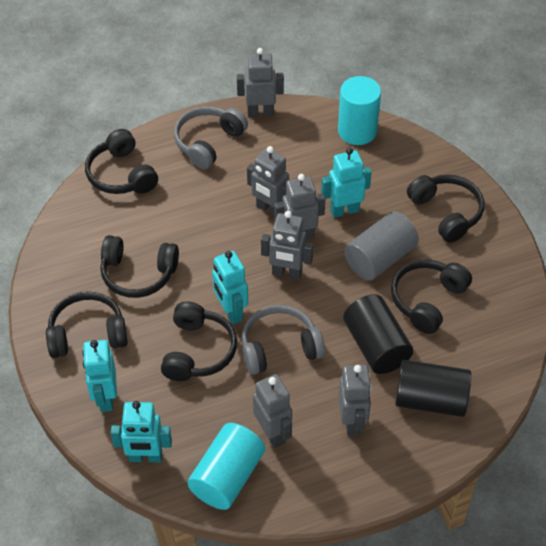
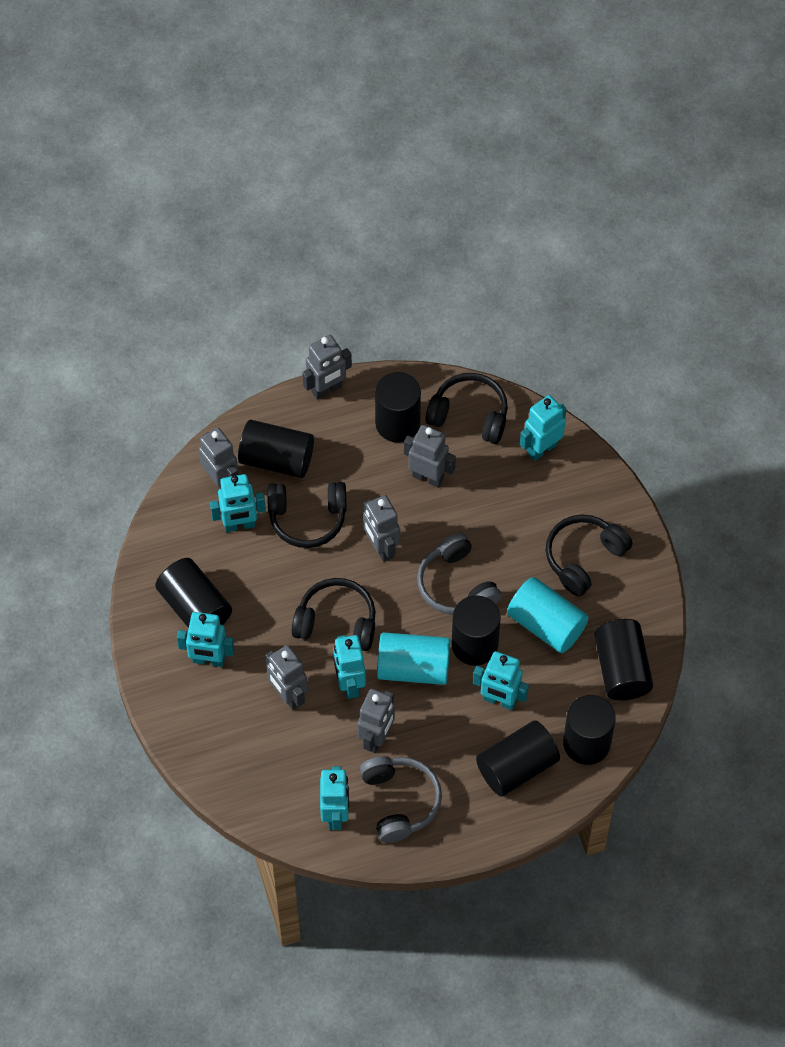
black cylinder: [343,294,413,374] [395,360,472,417] = 2 -> [155,558,232,628] [238,420,314,478] [375,372,421,443] [452,595,501,666] [476,720,560,796] [563,695,616,765] [594,619,653,700] = 7
black headphones: [46,291,128,358] [85,129,158,194] [100,235,179,298] [161,301,237,381] [391,259,472,334] [407,175,484,243] = 6 -> [267,482,346,548] [292,578,376,651] [425,373,508,444] [546,515,633,596] = 4
grey cylinder: [344,211,419,281] = 1 -> none = 0
turquoise robot: [82,340,117,412] [111,401,172,462] [212,251,248,324] [321,147,371,218] = 4 -> [177,612,234,667] [210,474,266,532] [320,766,349,830] [333,635,366,699] [473,651,529,710] [520,395,566,461] = 6

